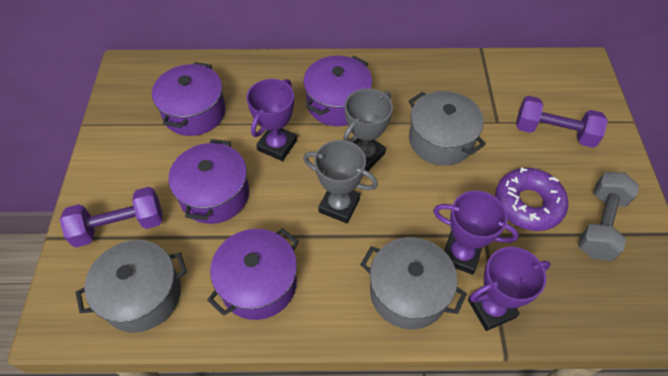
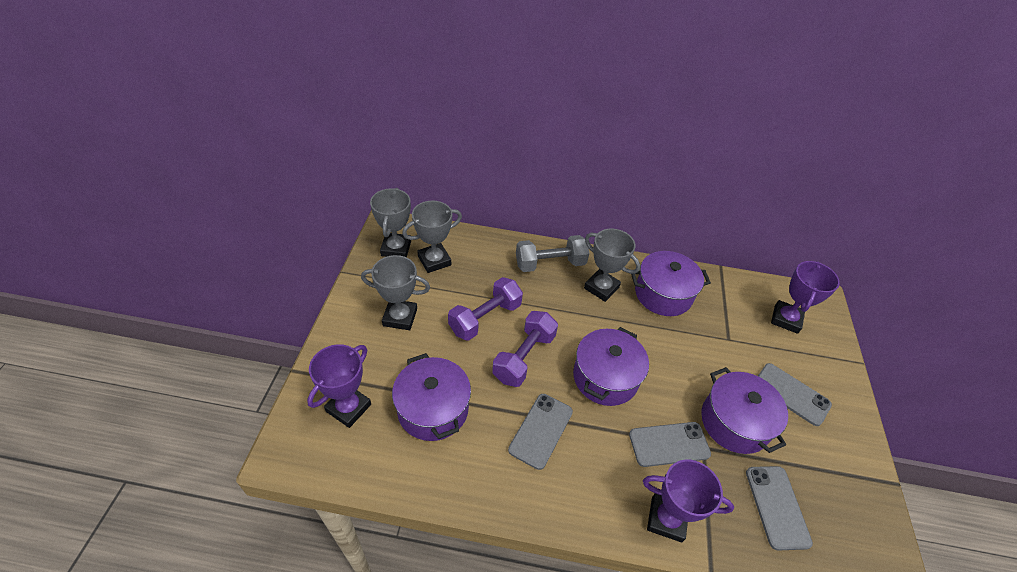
grey phone: none = 0 -> [508,394,573,470] [629,422,711,467] [746,466,813,551] [758,363,832,426] = 4
grey pot: [75,240,187,333] [360,237,467,329] [409,91,486,166] = 3 -> none = 0
grey trophy: [303,140,378,223] [343,88,393,171] = 2 -> [361,255,430,330] [370,188,411,257] [402,201,462,273] [584,229,640,302] = 4
purple donut: [495,167,568,231] = 1 -> none = 0

